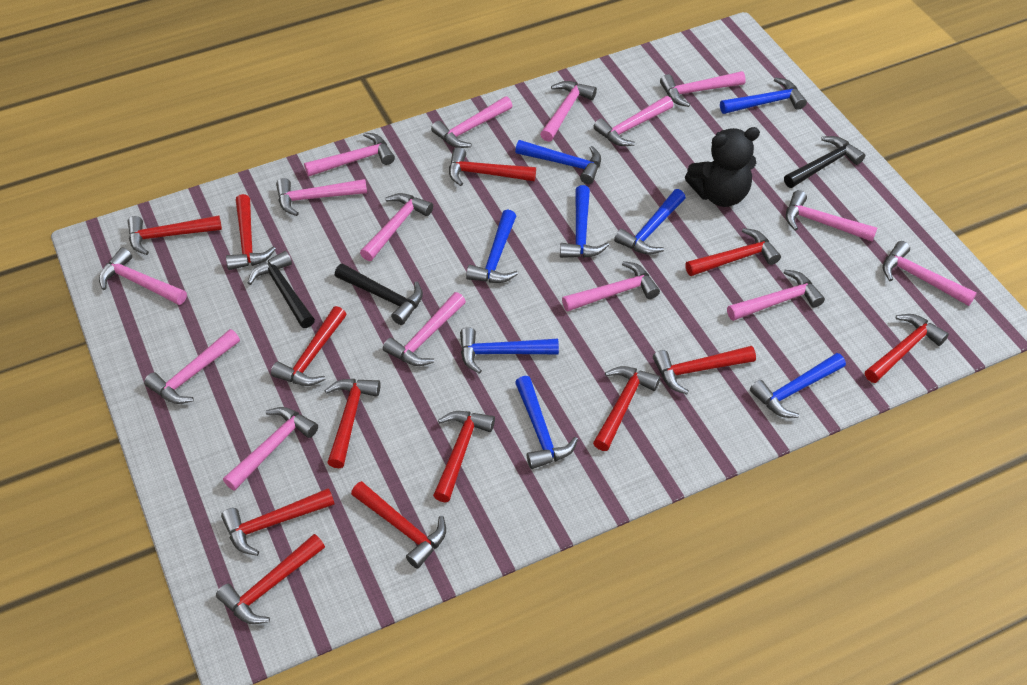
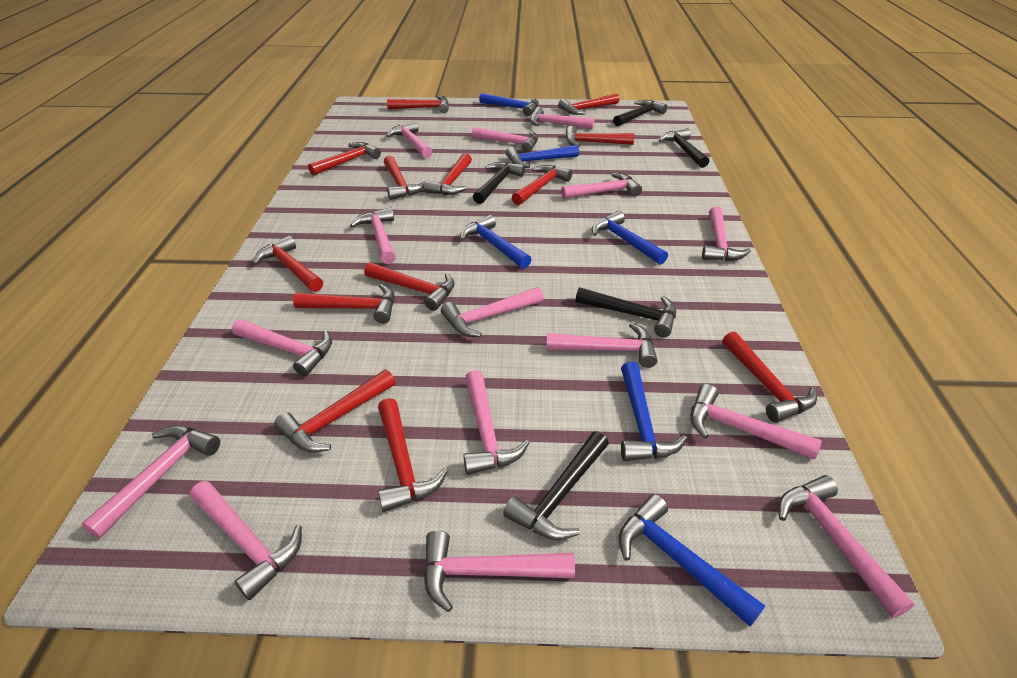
black hammer: [248,251,315,328] [335,263,423,325] [784,136,865,188] = 3 -> [473,162,525,204] [503,431,609,540] [575,287,676,337] [613,100,667,126] [658,128,709,168] = 5
black teddy bear: [685,127,760,207] = 1 -> none = 0
blue hammer: [460,327,559,374] [466,209,518,283] [515,140,601,184] [515,376,578,469] [560,185,609,258] [614,189,686,255] [720,77,807,114] [750,353,846,418] = 8 -> [460,215,532,269] [479,93,539,116] [506,145,579,168] [592,211,668,265] [619,494,765,627] [621,362,687,461] = 6

